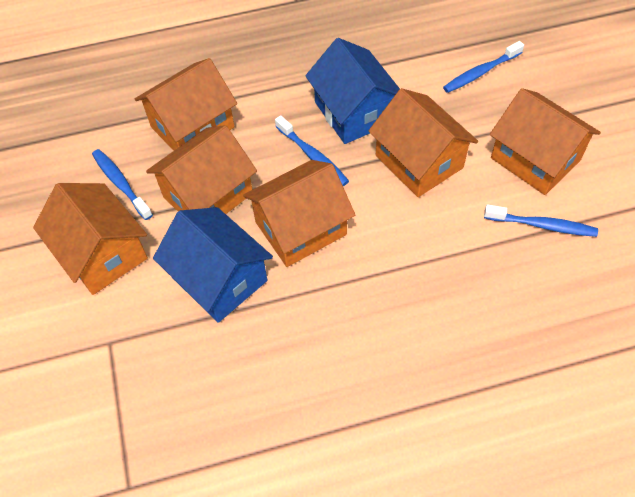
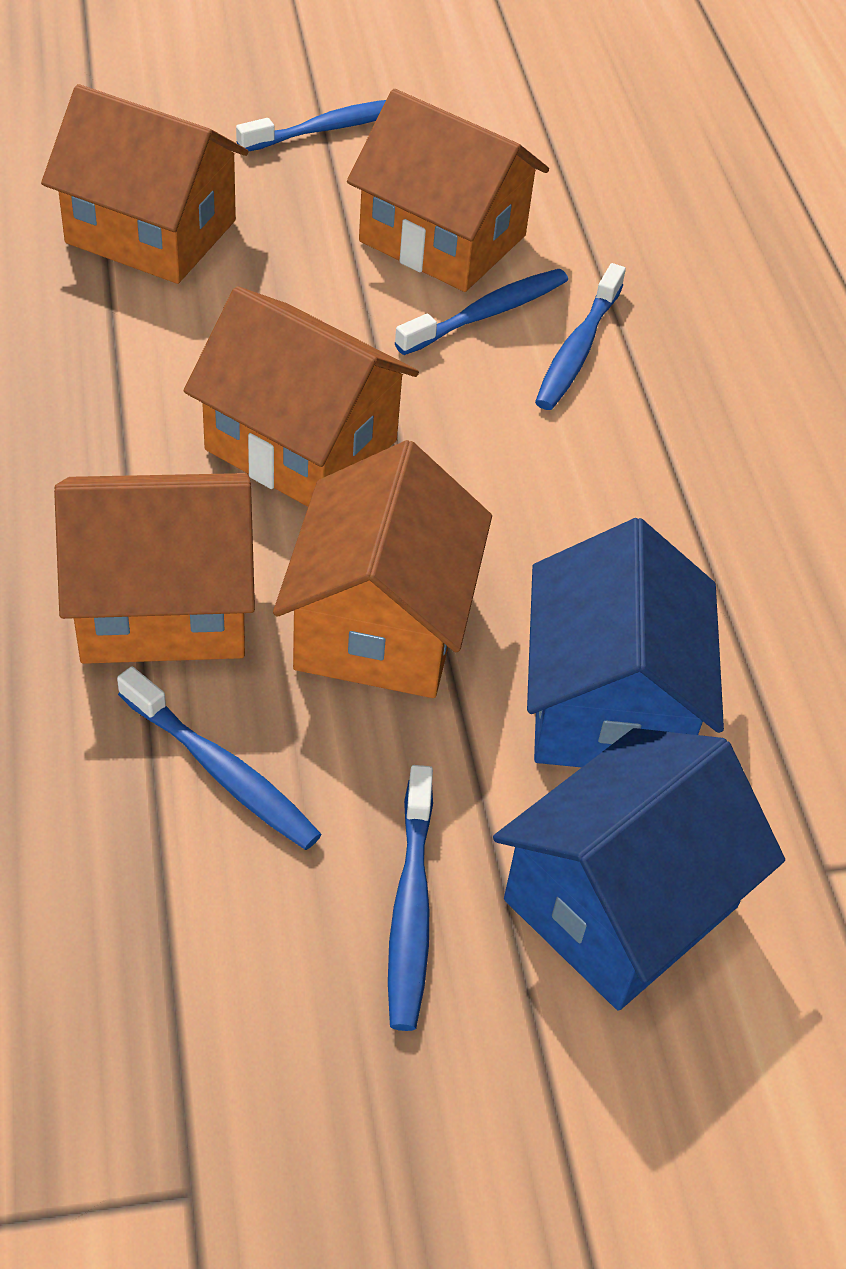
blue toothbrush: [92,149,153,220] [275,115,349,186] [443,41,524,93] [484,204,598,237] = 4 -> [117,666,322,850] [236,100,386,151] [388,765,433,1031] [395,269,568,355] [535,263,626,410] = 5
orange house: [33,183,148,295] [135,58,237,151] [146,125,257,214] [243,160,355,267] [369,88,478,197] [490,88,601,195] = 6 -> [41,84,248,284] [54,473,255,664] [184,286,419,507] [273,440,492,698] [347,89,549,292] = 5

